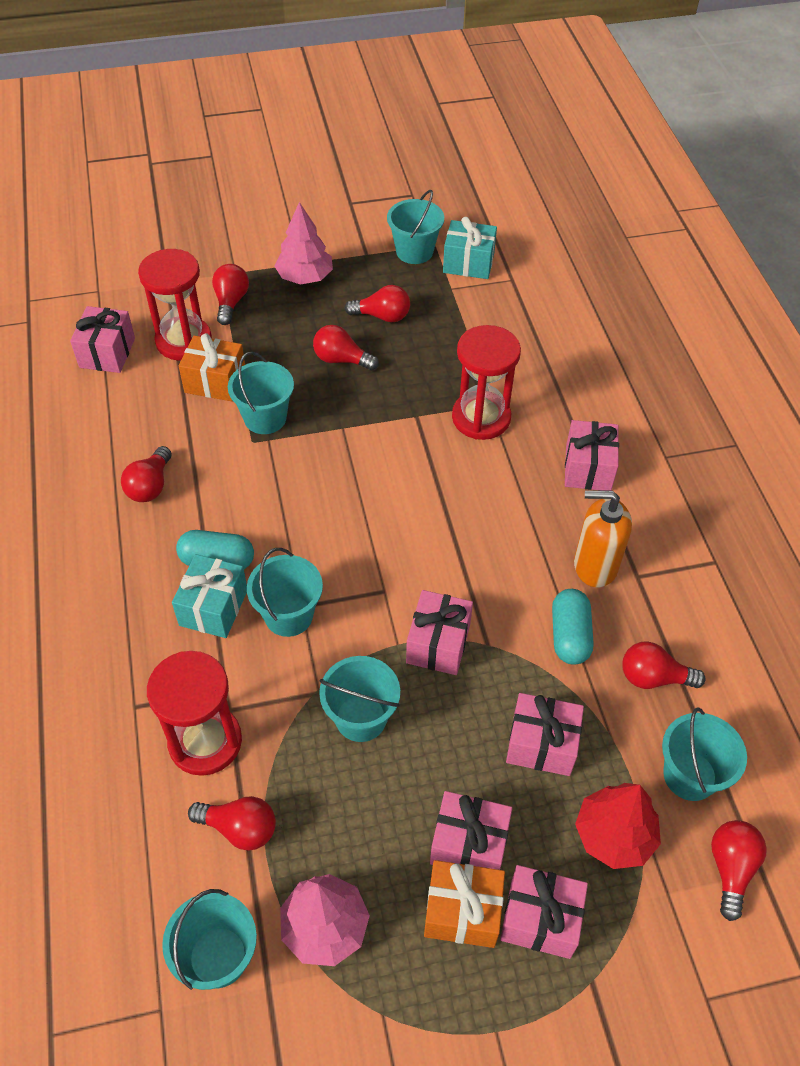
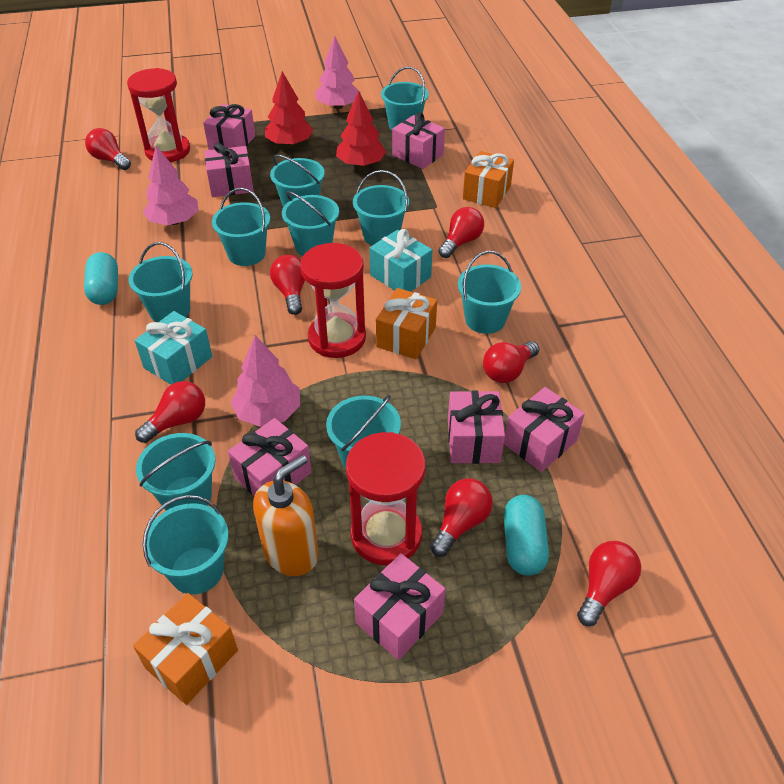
orange gift: [179,333,245,401] [424,860,505,948] = 2 -> [133,593,238,705] [376,288,437,360] [463,151,514,208] = 3
pink gift: [70,306,135,373] [406,590,473,675] [430,791,512,870] [500,865,588,959] [506,693,584,776] [565,420,619,491] = 6 -> [203,104,255,150] [204,143,254,197] [228,418,311,496] [354,553,446,660] [392,112,445,169] [448,391,505,464] [504,387,585,472] = 7
pink tree: [274,202,333,285] [280,874,370,966] = 2 -> [143,146,199,225] [231,335,300,427] [315,36,361,109] = 3
red tree: [575,783,661,869] = 1 -> [265,71,313,147] [336,91,386,167] = 2
turquoise bucket: [162,889,257,990] [228,351,294,434] [247,548,323,637] [319,656,400,742] [387,190,444,264] [662,707,747,801] = 6 -> [129,242,193,322] [136,433,215,511] [143,495,229,595] [212,188,270,266] [270,154,325,207] [282,191,339,256] [326,395,401,469] [353,170,409,245] [381,67,429,131] [458,251,521,334] = 10

